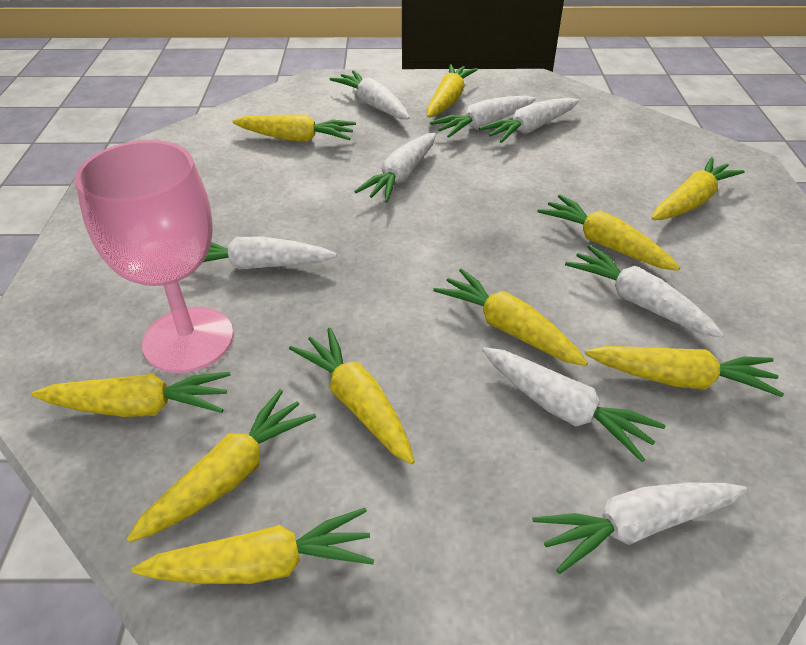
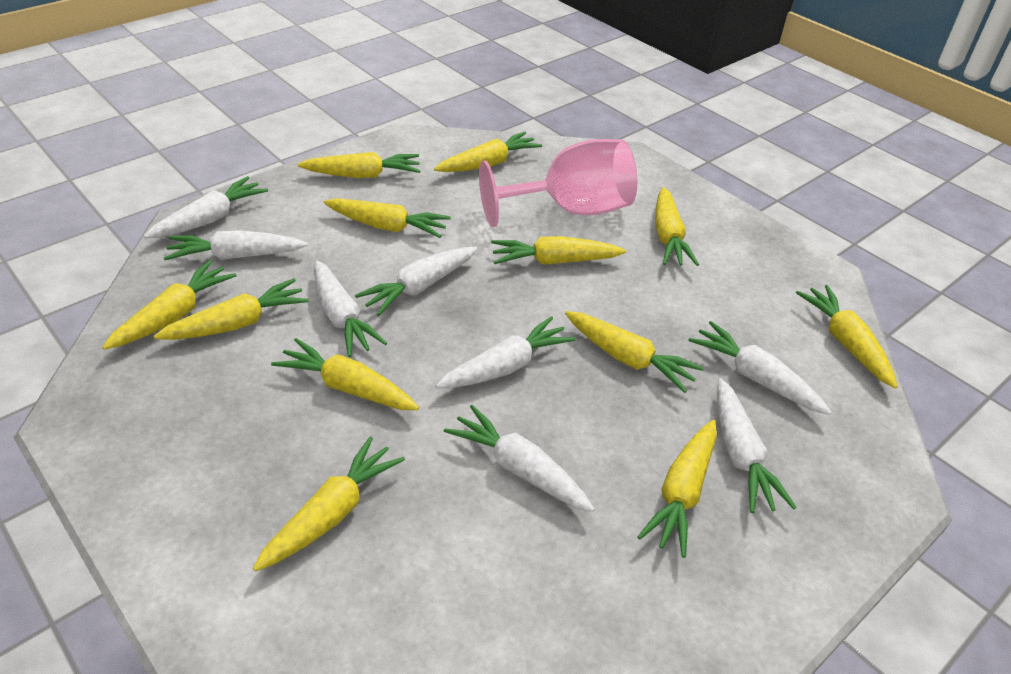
yellow carrot: [31,372,230,417] [126,389,316,543] [132,508,374,584] [232,114,356,142] [289,328,415,465] [427,64,478,118] [433,268,588,366] [537,195,680,271] [585,346,784,397] [651,157,745,220] = 10 -> [102,260,237,350] [154,278,309,340] [253,436,405,571] [271,338,419,410] [298,152,420,178] [324,198,451,238] [434,132,542,172] [491,236,626,265] [565,311,704,393] [637,420,717,558] [655,187,699,266] [796,285,898,388] = 12

